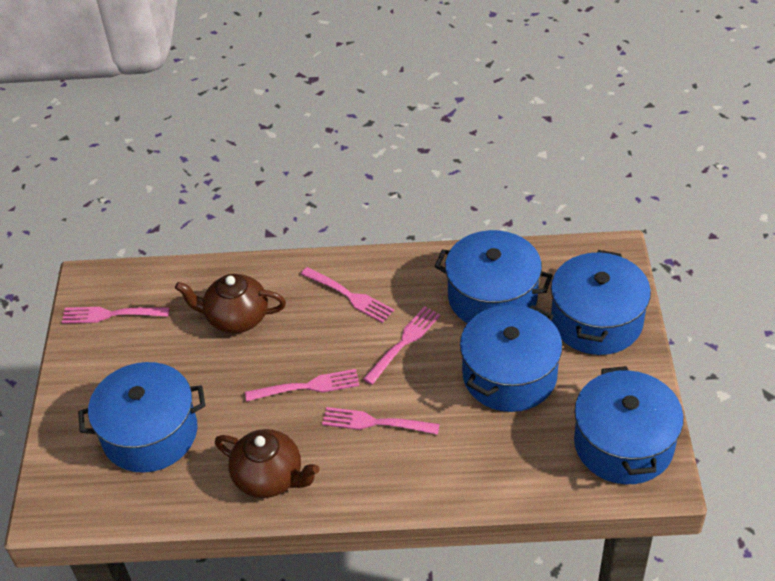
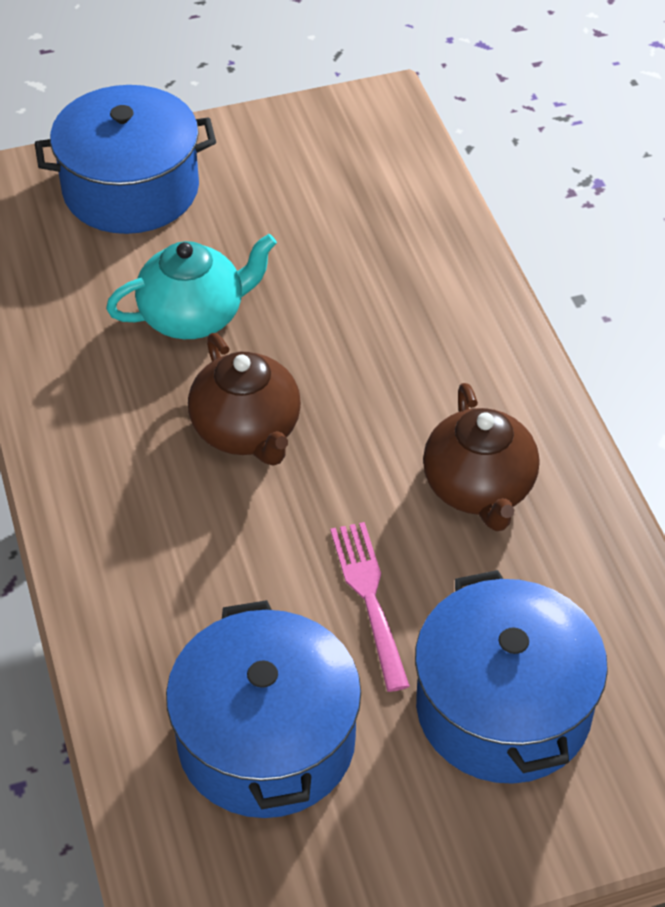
blue pot: [78,362,206,473] [434,230,553,323] [460,305,562,412] [551,250,651,355] [574,366,684,484] = 5 -> [35,85,216,234] [166,600,361,818] [415,570,608,784] = 3
pink fork: [62,307,170,324] [245,369,360,402] [301,267,394,323] [322,407,440,435] [363,306,441,385] = 5 -> [330,522,410,692] = 1
turquoise teapot: none = 0 -> [106,234,277,339] = 1

